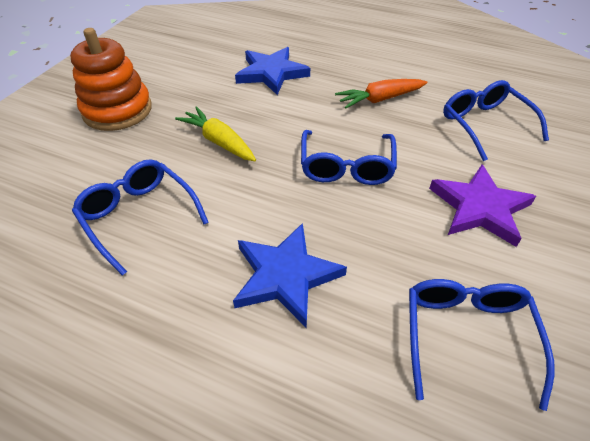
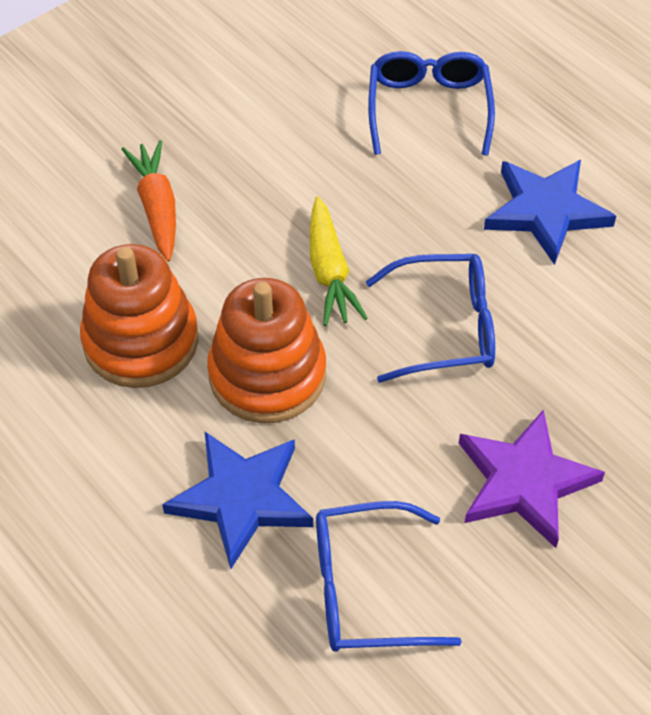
blue glasses: [72,159,209,276] [301,130,397,185] [409,279,555,411] [443,80,549,161] = 4 -> [316,501,462,652] [366,254,495,383] [368,51,495,156] = 3
orange stacking toy: [70,28,152,131] = 1 -> [80,244,199,388] [207,278,326,423] = 2

